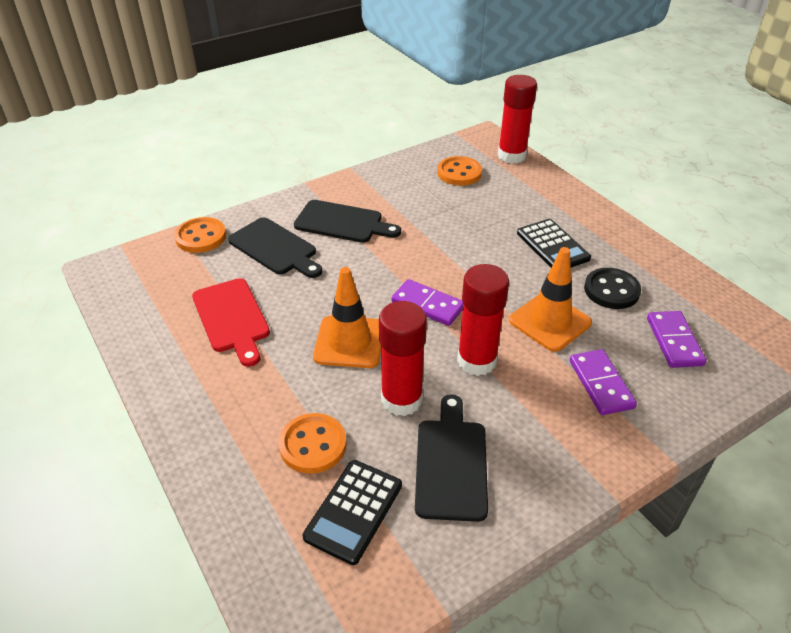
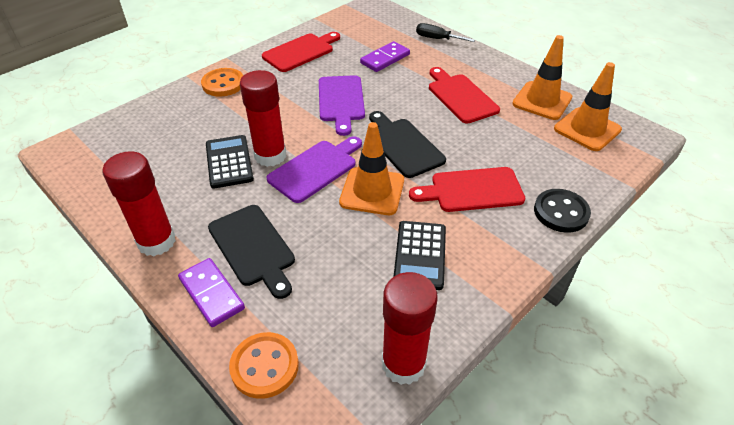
black cutting board: [228,217,322,278] [294,200,401,243] [415,394,488,522] = 3 -> [208,205,295,299] [369,111,446,178] = 2
black screwdriver: none = 0 -> [416,23,475,42] = 1
orange button: [174,217,226,253] [279,413,347,474] [437,156,482,186] = 3 -> [201,68,243,97] [229,332,299,399] = 2
orange traffic cone: [313,267,381,368] [509,247,592,352] = 2 -> [339,122,404,215] [512,35,572,120] [554,62,622,151] = 3
purple cutting board: none = 0 -> [267,136,362,203] [319,75,365,136] = 2
purple domino: [391,279,463,326] [570,349,637,415] [647,311,707,368] = 3 -> [178,258,245,327] [360,41,410,72] = 2
red cutting board: [192,278,270,367] = 1 -> [262,32,340,72] [409,167,525,212] [429,67,500,124] = 3

